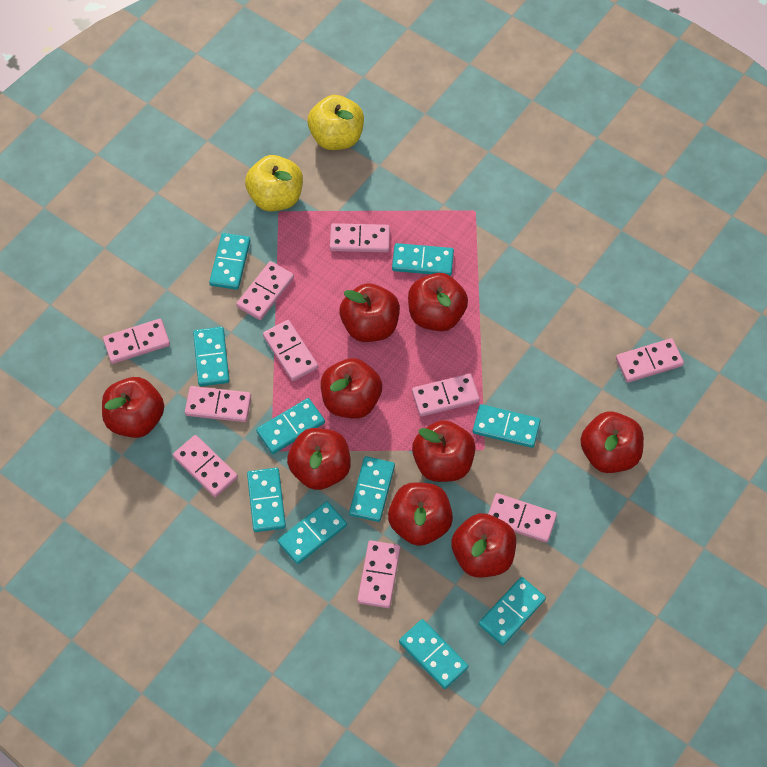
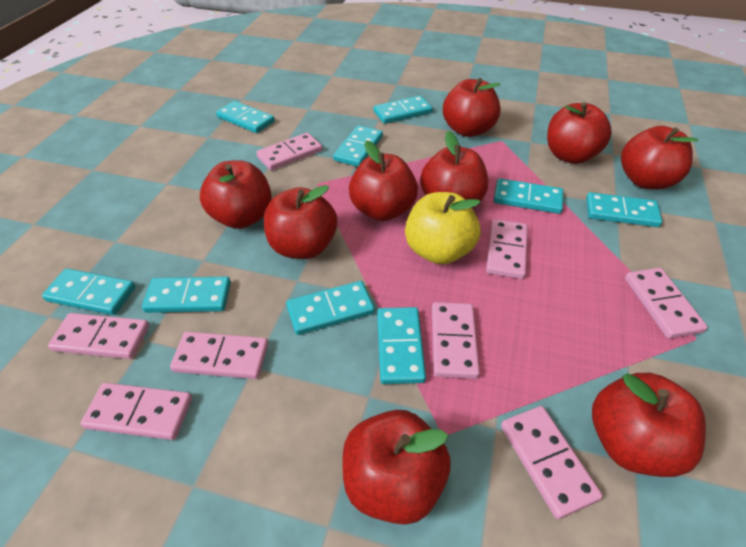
pink domino: [103,319,170,364] [173,435,238,497] [185,386,251,422] [236,261,294,320] [263,320,318,381] [330,223,390,252] [357,540,401,608] [412,374,480,417] [488,493,557,543] [616,338,684,383] = 10 -> [48,313,149,359] [81,383,192,440] [170,332,268,379] [256,133,322,170] [432,302,480,379] [486,219,528,279] [501,406,603,519] [625,268,708,339] = 8
turquoise domino: [193,327,230,386] [209,233,251,290] [247,468,286,532] [256,398,325,454] [278,501,347,564] [349,456,395,522] [392,243,454,276] [399,619,468,689] [473,404,541,448] [479,577,546,645] = 10 -> [42,268,135,315] [142,277,231,313] [216,101,275,133] [286,281,375,335] [333,125,383,167] [373,96,433,124] [377,307,426,384] [494,178,563,214] [586,192,662,227] = 9
yellow apple: [245,155,303,211] [308,95,364,150] = 2 -> [405,192,481,264] = 1

